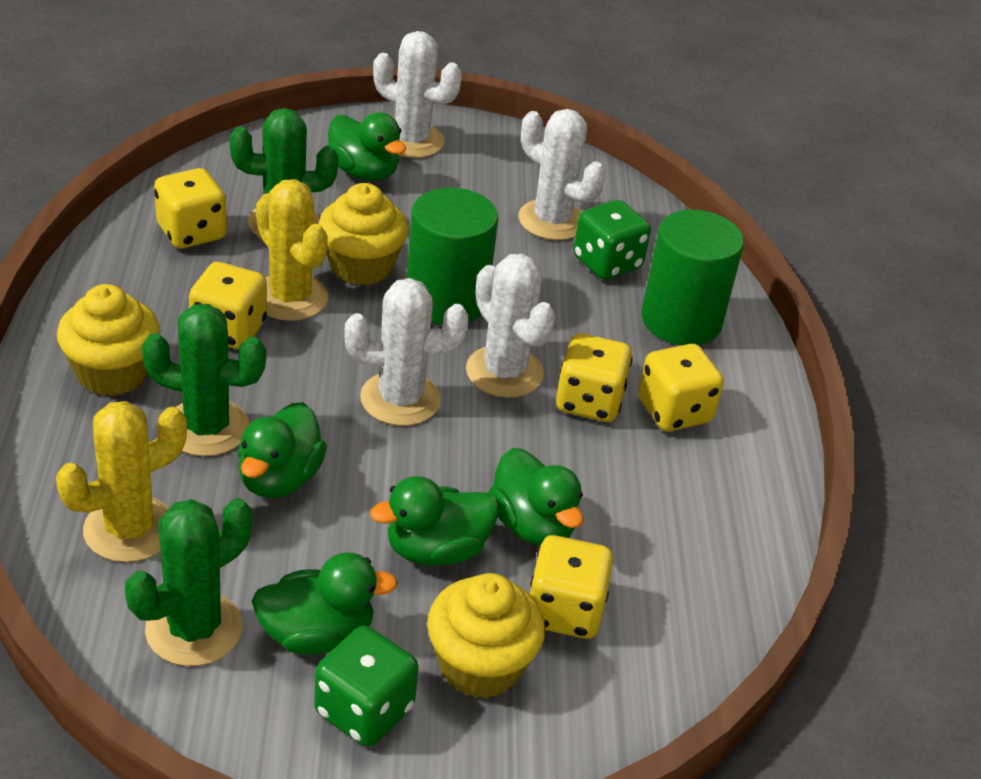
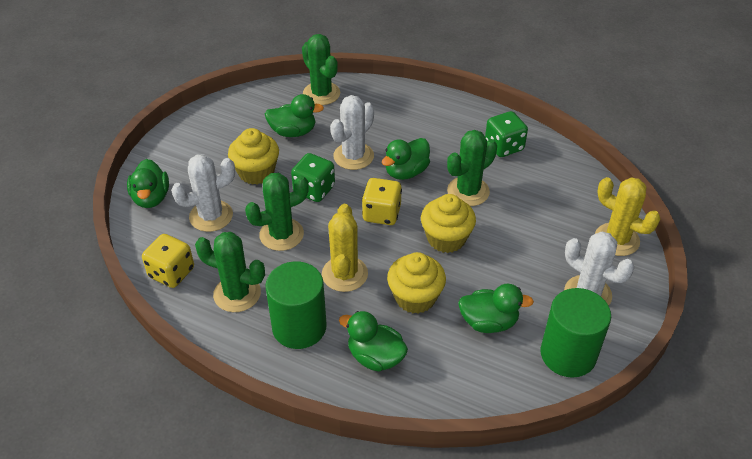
green cactus: [125,498,252,666] [142,304,266,456] [230,108,338,239] = 3 -> [195,232,265,312] [245,173,309,251] [302,34,340,105] [447,130,497,206] = 4
white cactus: [344,278,469,426] [373,31,462,158] [466,254,556,398] [518,109,605,240] = 4 -> [171,154,235,232] [330,95,374,170] [564,231,634,306] = 3
yellow dice: [154,168,227,249] [189,262,267,349] [530,535,613,639] [556,333,633,422] [638,344,724,431] = 5 -> [142,234,194,288] [362,178,402,225] = 2

